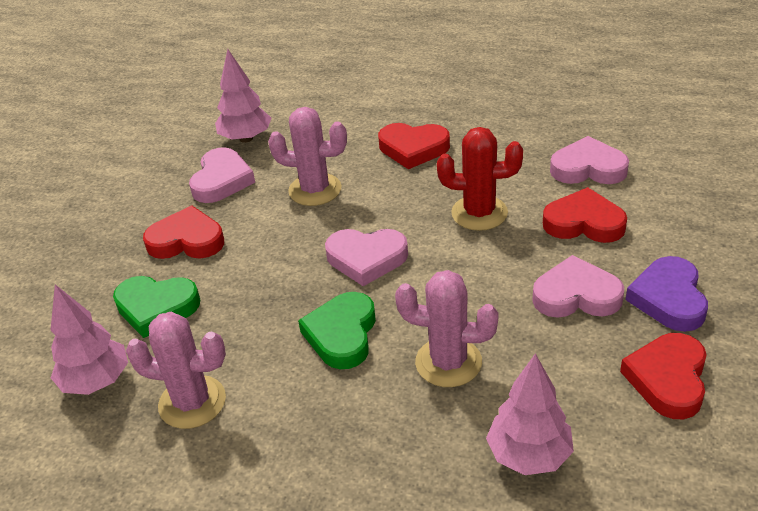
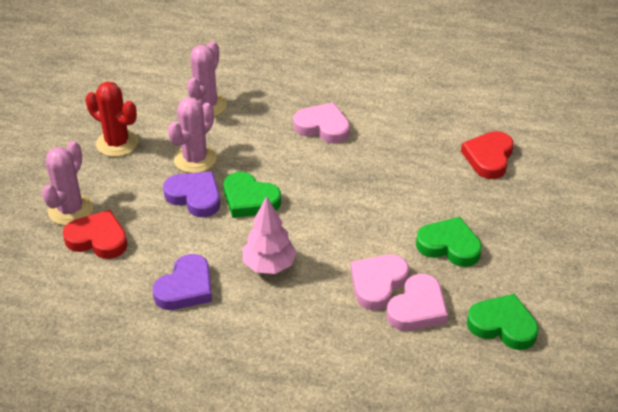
green heart: [113,276,200,338] [298,292,376,369] = 2 -> [224,172,281,218] [416,217,482,267] [467,294,539,350] = 3
pink heart: [189,147,255,203] [325,229,408,286] [532,255,624,318] [550,136,629,184] = 4 -> [293,102,350,144] [351,255,409,310] [387,274,448,331] = 3
pink tree: [51,285,128,395] [215,49,271,143] [486,353,574,475] = 3 -> [242,196,297,274] = 1
purple heart: [626,256,708,332] = 1 -> [153,254,212,310] [163,172,220,217] = 2
red heart: [143,206,224,259] [378,123,450,169] [543,187,627,243] [620,333,706,419] = 4 -> [63,210,128,259] [461,131,514,179] = 2

